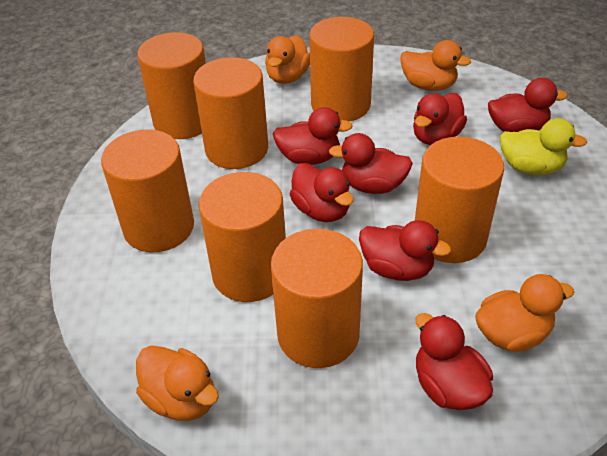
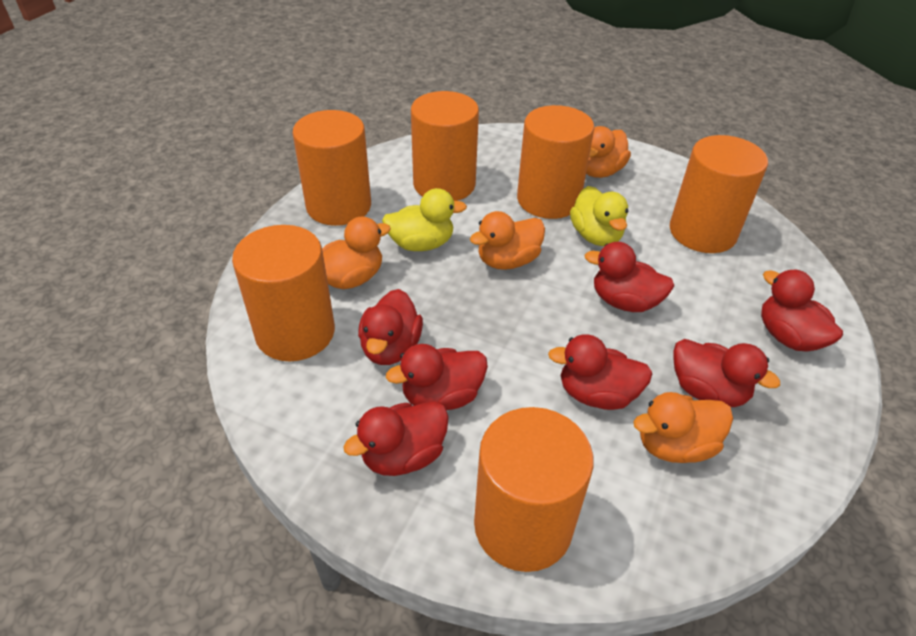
orange cylinder: [101,129,194,252] [137,32,206,139] [193,57,268,169] [199,172,286,302] [271,229,363,368] [309,17,374,122] [415,137,504,263] = 7 -> [232,225,335,361] [292,110,371,226] [411,91,479,201] [474,407,594,572] [517,105,594,219] [670,135,768,253] = 6
yellow duck: [500,118,587,175] = 1 -> [382,188,467,251] [570,186,628,246] = 2

